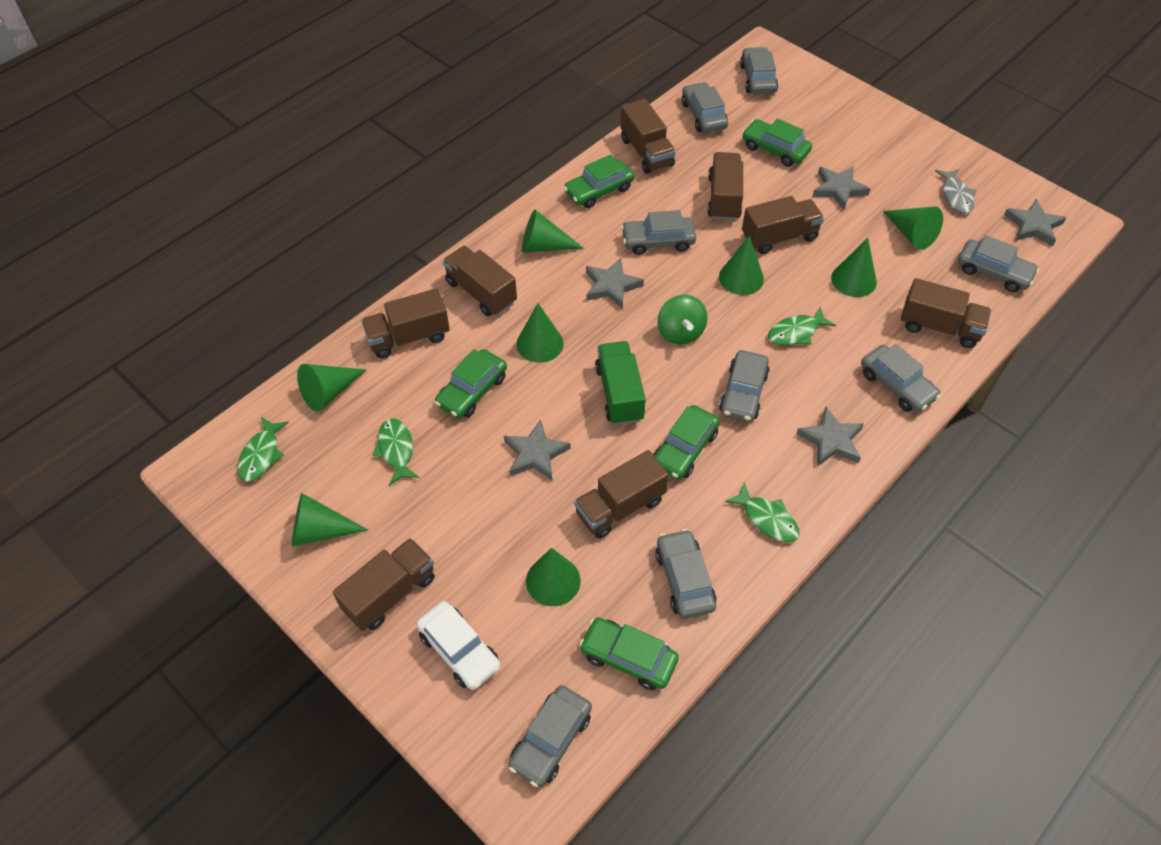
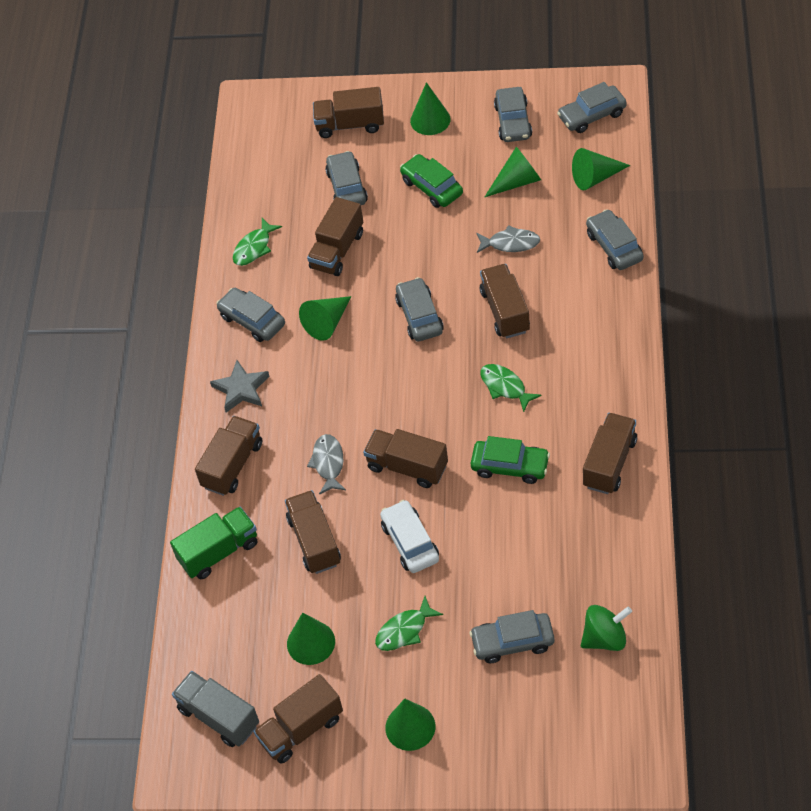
green car: [435,349,507,419] [564,154,634,208] [579,617,679,690] [653,405,720,480] [742,118,812,167] = 5 -> [400,154,463,208] [470,436,550,484] = 2
green cone: [292,493,368,546] [297,364,366,412] [517,303,564,363] [522,210,584,253] [526,548,581,606] [719,236,764,295] [831,238,877,297] [883,207,943,250] = 8 -> [287,613,335,665] [299,296,352,341] [385,699,436,751] [410,82,451,135] [485,147,541,197] [572,148,630,190] = 6
green fish: [237,417,289,482] [373,419,419,485] [725,482,800,542] [768,307,836,345] = 4 -> [233,218,282,266] [375,596,443,651] [480,364,542,412] = 3
grey car: [508,685,592,787] [621,210,696,255] [655,529,717,619] [682,82,728,133] [719,350,770,422] [740,47,778,94] [861,344,941,412] [958,235,1039,292] = 8 -> [216,288,285,342] [325,151,368,205] [395,277,444,342] [469,610,555,664] [494,87,532,142] [557,82,627,133] [586,209,644,270] = 7
grey fish: [935,169,976,214] = 1 -> [307,434,346,495] [476,225,540,253] = 2
grey star: [504,419,571,481] [586,258,644,309] [796,406,864,466] [812,166,870,210] [1004,199,1066,247] = 5 -> [210,360,270,413] = 1
grey truck: none = 0 -> [172,671,259,747] = 1

